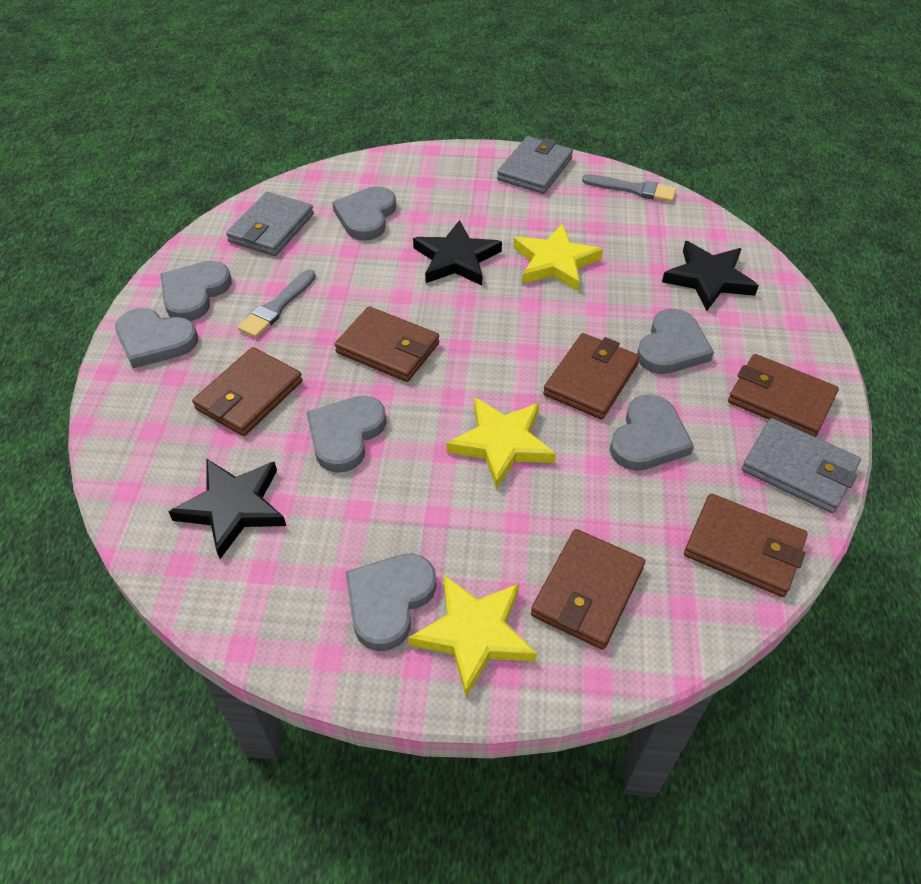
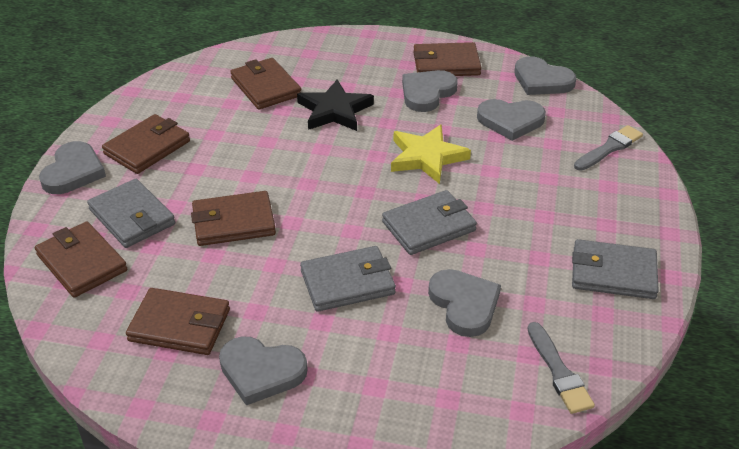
black star: [169,458,286,559] [413,220,502,285] [662,241,759,311] = 3 -> [297,79,374,131] = 1
grey heart: [115,308,198,369] [160,261,232,321] [306,396,387,473] [332,186,396,241] [345,553,437,651] [610,394,694,471] [637,309,714,374] = 7 -> [39,141,106,194] [219,337,308,405] [402,70,458,112] [428,269,501,337] [477,99,546,141] [514,56,576,95] = 6
grey wallet: [226,192,314,256] [497,136,573,194] [742,418,861,513] = 3 -> [87,179,175,248] [300,246,396,312] [382,190,477,255] [572,239,659,299] = 4
yellow star: [408,575,537,697] [446,397,556,489] [514,224,603,291] = 3 -> [391,124,471,184] = 1

